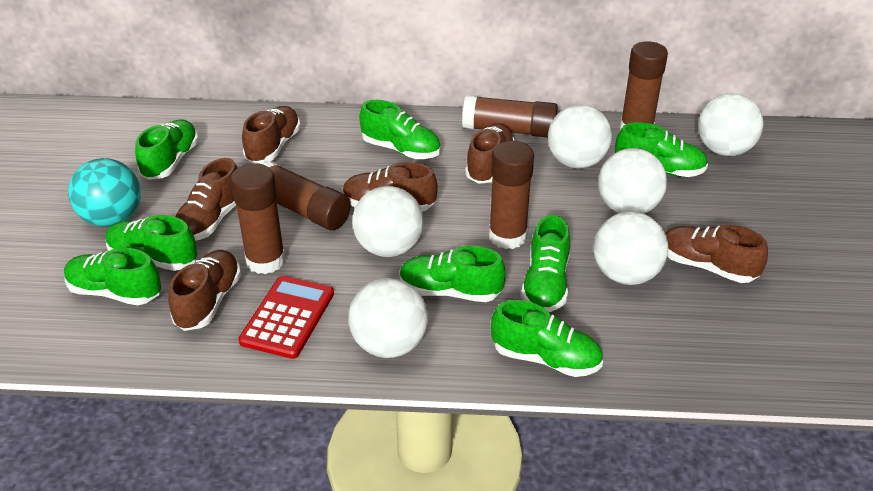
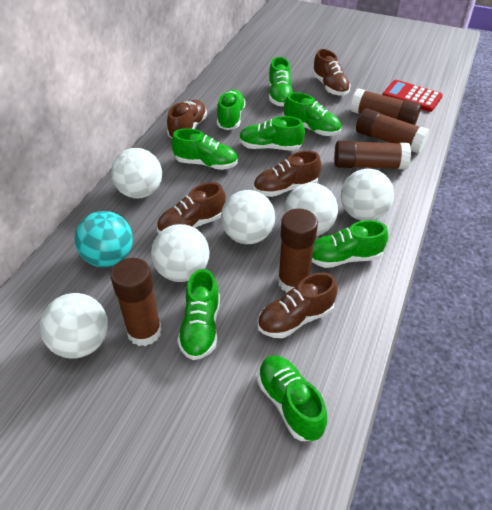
brown shoe: [168,250,241,331] [175,158,238,241] [242,106,301,164] [343,162,438,212] [465,123,515,184] [665,225,768,283] = 6 -> [157,182,226,233] [167,100,207,138] [253,151,321,197] [257,272,338,338] [312,49,351,96] = 5

